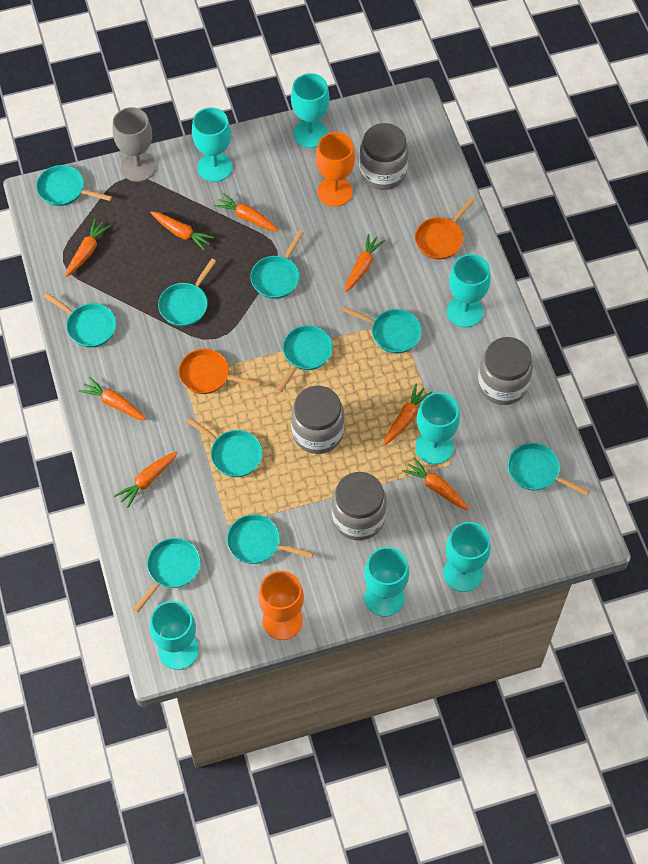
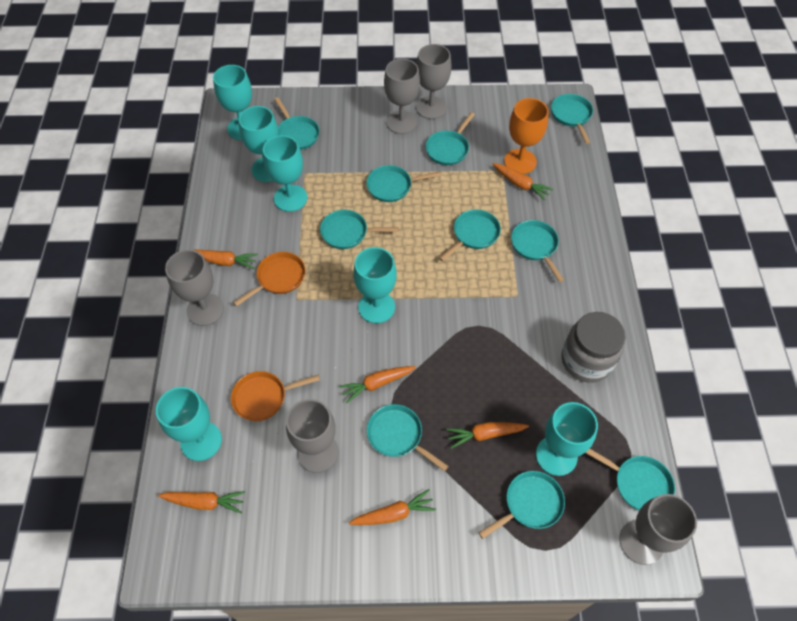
grey goblet: [113,107,156,182] = 1 -> [165,250,224,326] [286,399,339,473] [384,59,420,134] [416,44,451,119] [619,494,697,565] = 5
grey jar: [291,386,344,454] [332,472,387,540] [359,123,409,190] [478,337,533,405] = 4 -> [561,312,626,383] = 1
orange carrot: [66,219,111,277] [79,377,146,421] [114,451,178,508] [150,211,214,251] [214,193,279,231] [345,234,385,293] [384,383,432,445] [402,457,469,510] = 8 -> [158,491,245,513] [195,250,258,269] [339,366,416,404] [349,489,436,525] [446,422,529,449] [493,163,553,200] = 6
orange goblet: [258,571,304,640] [316,132,355,207] = 2 -> [504,98,549,174] = 1
turquoise goblet: [150,601,199,670] [192,107,232,182] [291,73,330,148] [364,547,409,617] [415,392,460,464] [443,522,491,592] [447,254,491,328] = 7 -> [156,387,222,461] [213,65,252,140] [239,106,278,182] [263,135,307,212] [353,247,397,323] [536,402,598,476] = 6

